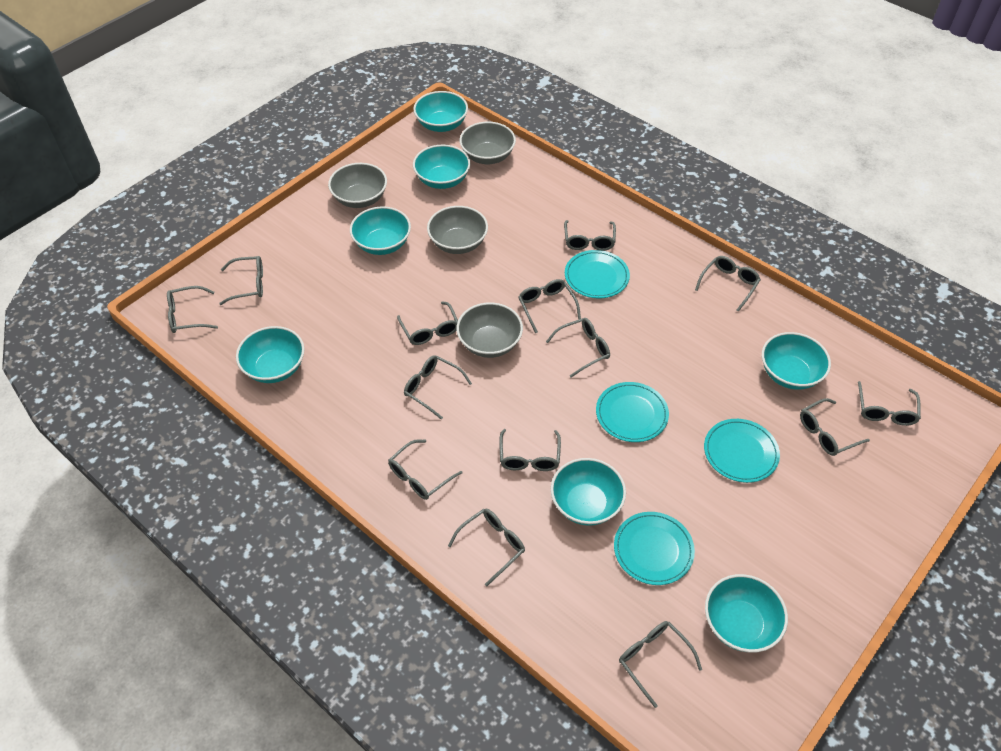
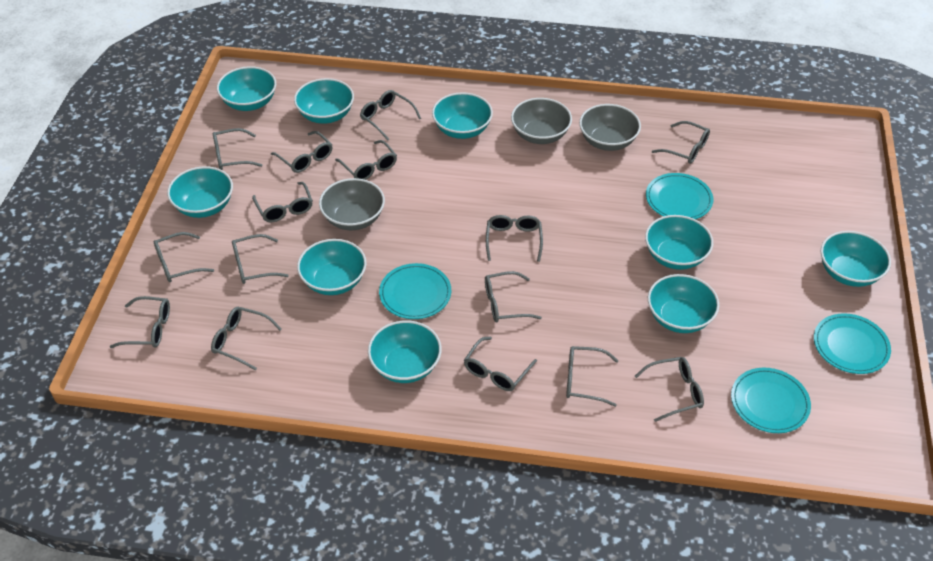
grey bowl: [328,163,387,208] [427,206,488,254] [456,303,523,358] [460,122,516,164] = 4 -> [319,178,385,230] [511,98,572,144] [579,104,641,151] = 3
grey glasses: [167,286,218,333] [219,256,263,305] [388,439,462,500] [397,301,458,345] [404,355,472,419] [448,509,525,586] [499,429,561,471] [518,279,581,333] [546,318,610,378] [564,220,616,251] [619,621,702,708] [695,256,761,312] [800,398,870,456] [858,381,921,426] = 14 -> [110,296,170,348] [154,232,214,282] [211,307,282,371] [213,128,262,170] [232,234,289,284] [252,182,313,222] [271,131,332,173] [335,140,397,180] [360,90,421,141] [464,337,537,391] [485,271,542,322] [486,215,543,262] [566,346,619,407] [635,357,704,422] [652,121,710,164] = 15
turquoise bowl: [236,326,305,383] [350,206,411,255] [413,91,468,132] [413,144,470,189] [551,458,626,526] [705,574,788,652] [762,332,831,390] = 7 -> [167,166,233,218] [217,66,276,111] [294,78,354,124] [297,239,366,295] [368,320,442,383] [432,92,493,139] [645,215,713,270] [648,274,719,333] [820,231,891,287] = 9

